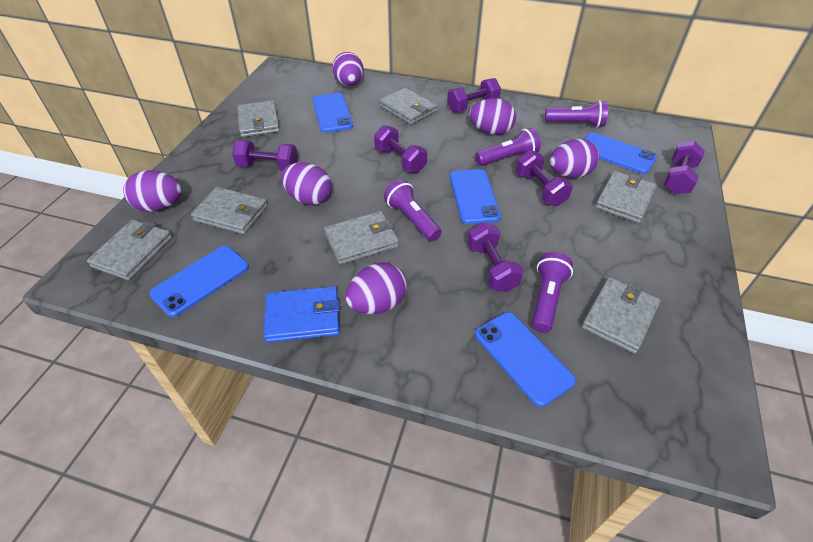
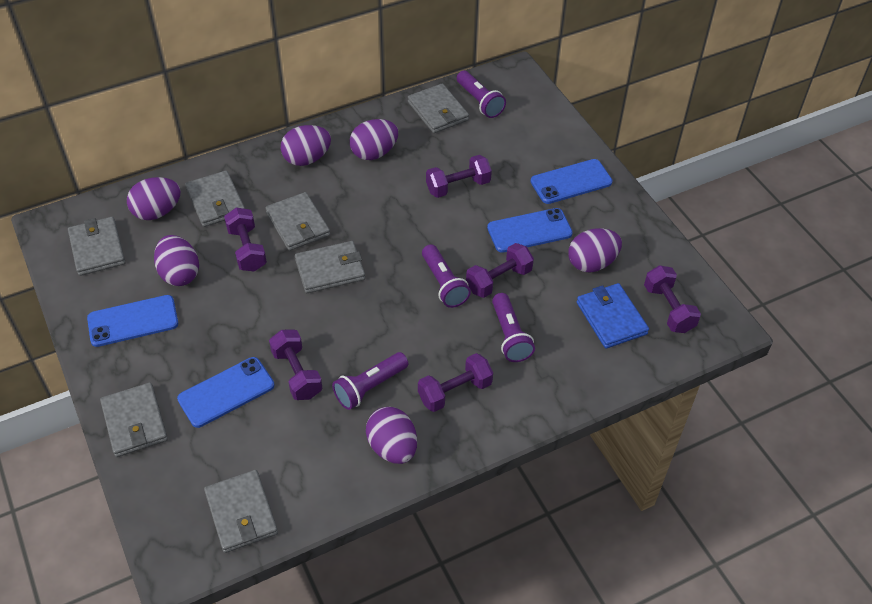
blue phone: [149,246,249,317] [313,93,353,133] [450,169,501,224] [475,312,576,407] [584,132,657,174] = 5 -> [87,295,178,347] [177,357,275,428] [487,208,573,253] [530,159,613,204] = 4

